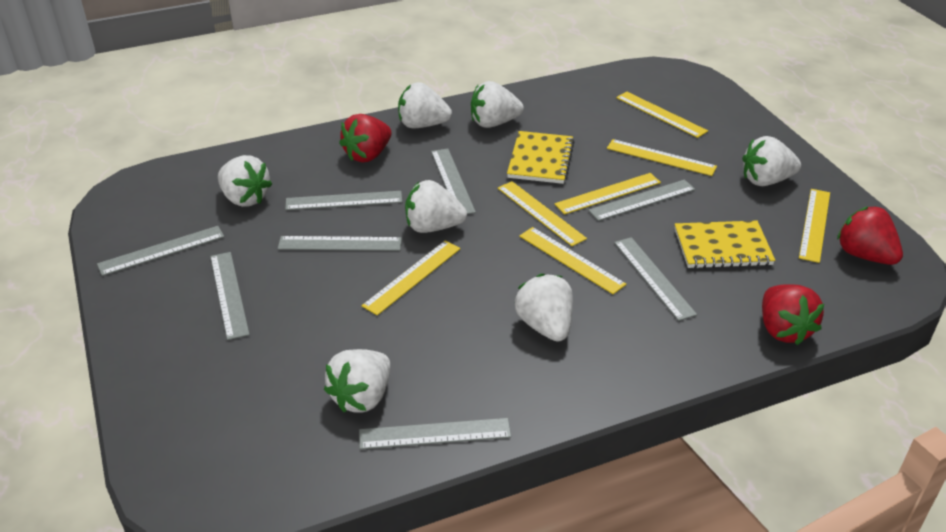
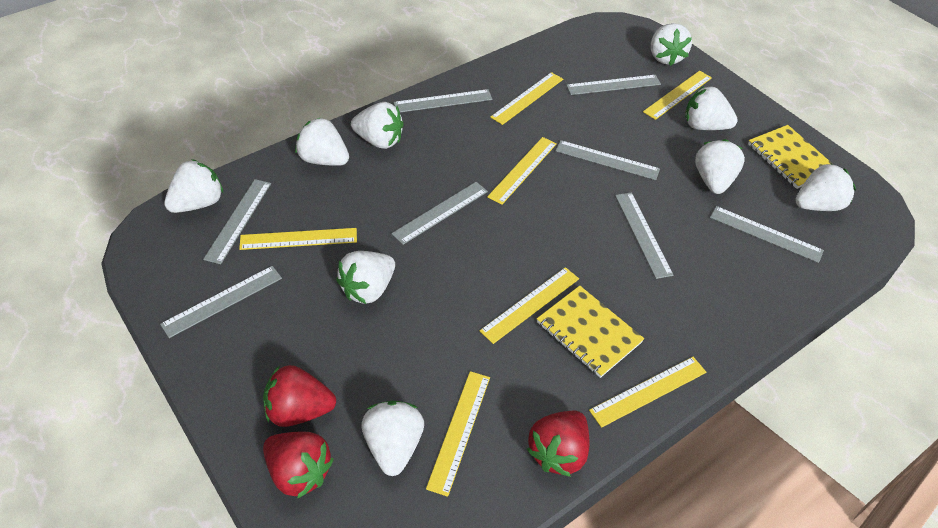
white strawberry: [218,155,272,207] [324,349,390,413] [398,82,452,128] [405,180,467,233] [471,81,524,128] [515,274,573,342] [742,136,801,186] = 7 -> [164,159,224,213] [295,117,349,166] [336,251,395,304] [351,102,404,149] [361,401,424,476] [651,23,692,66] [685,86,738,130] [695,139,745,194] [795,163,856,211] = 9

